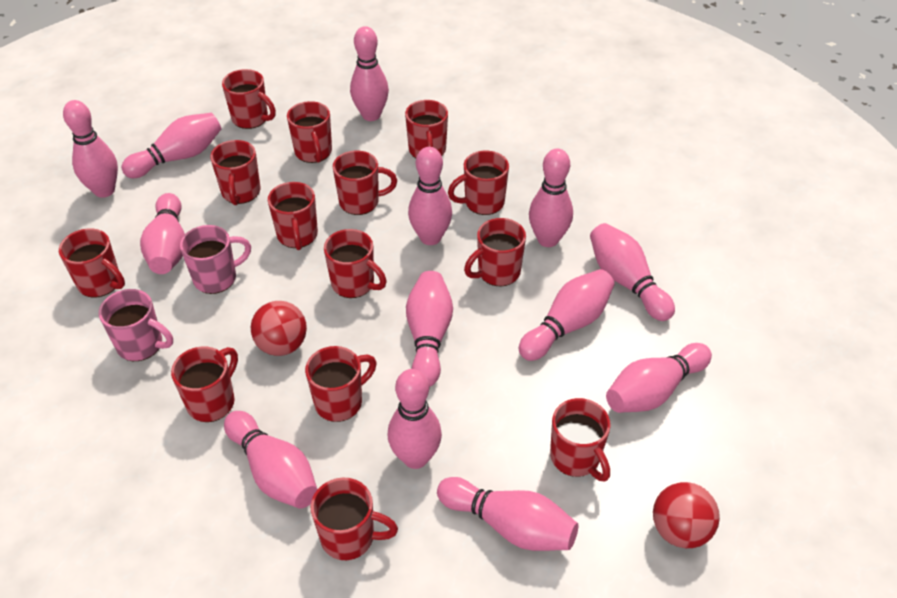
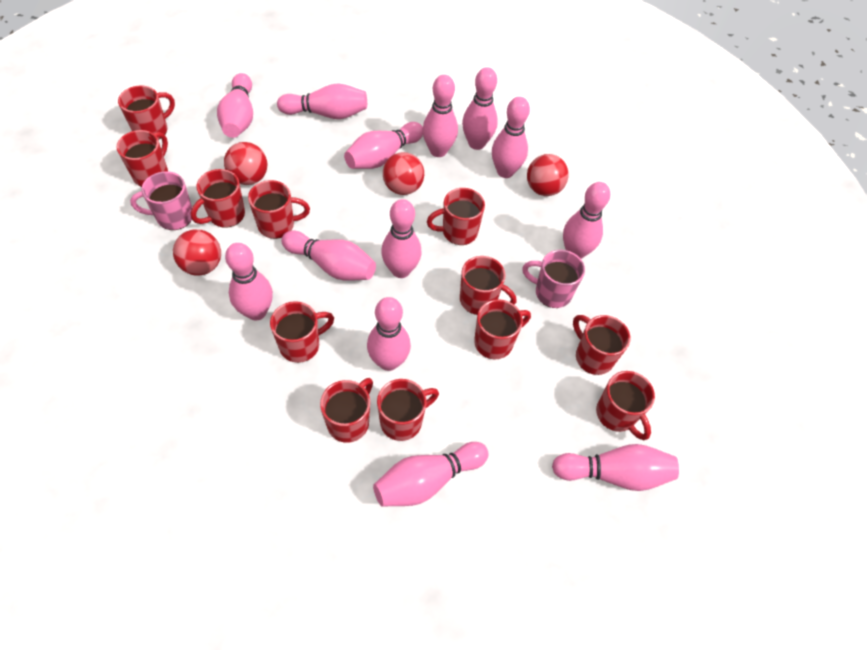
red ball: [251,301,307,356] [653,482,720,548] = 2 -> [173,229,221,276] [224,142,267,185] [383,152,424,195] [527,154,569,196] = 4
red mug: [59,228,125,298] [171,346,238,422] [210,140,260,205] [222,69,276,129] [268,182,318,250] [287,101,332,163] [305,346,376,422] [311,478,398,560] [324,229,386,298] [333,151,397,215] [405,100,448,158] [448,151,509,215] [464,218,526,286] [550,398,611,482] = 14 -> [116,130,168,187] [118,85,175,140] [191,169,245,228] [248,180,310,239] [270,301,334,363] [320,378,373,443] [377,379,439,441] [427,188,485,245] [460,256,517,315] [474,299,531,359] [573,315,630,375] [596,371,655,440] = 12

